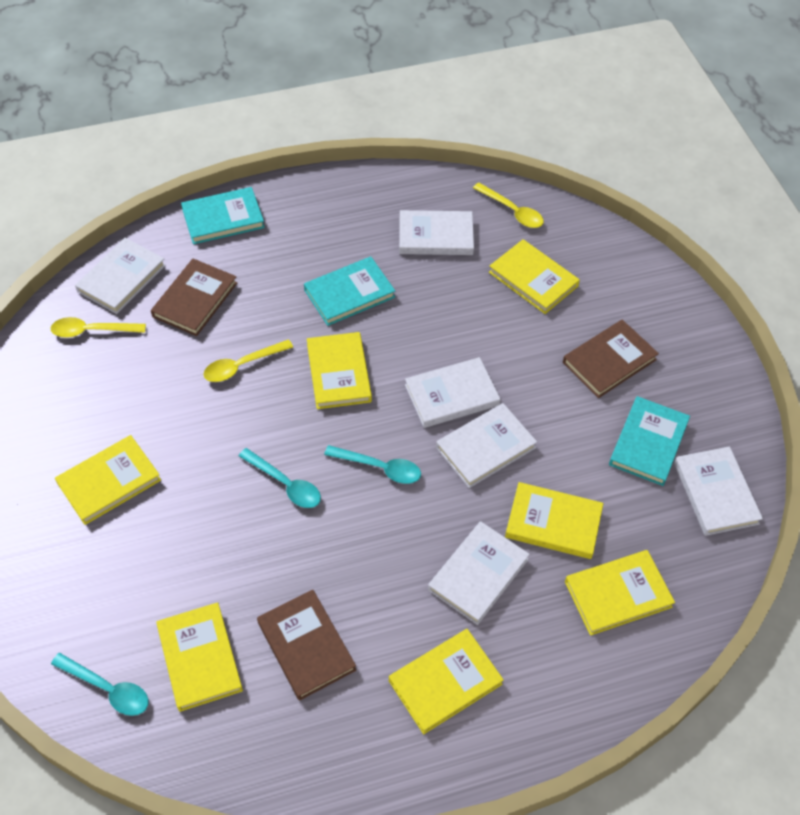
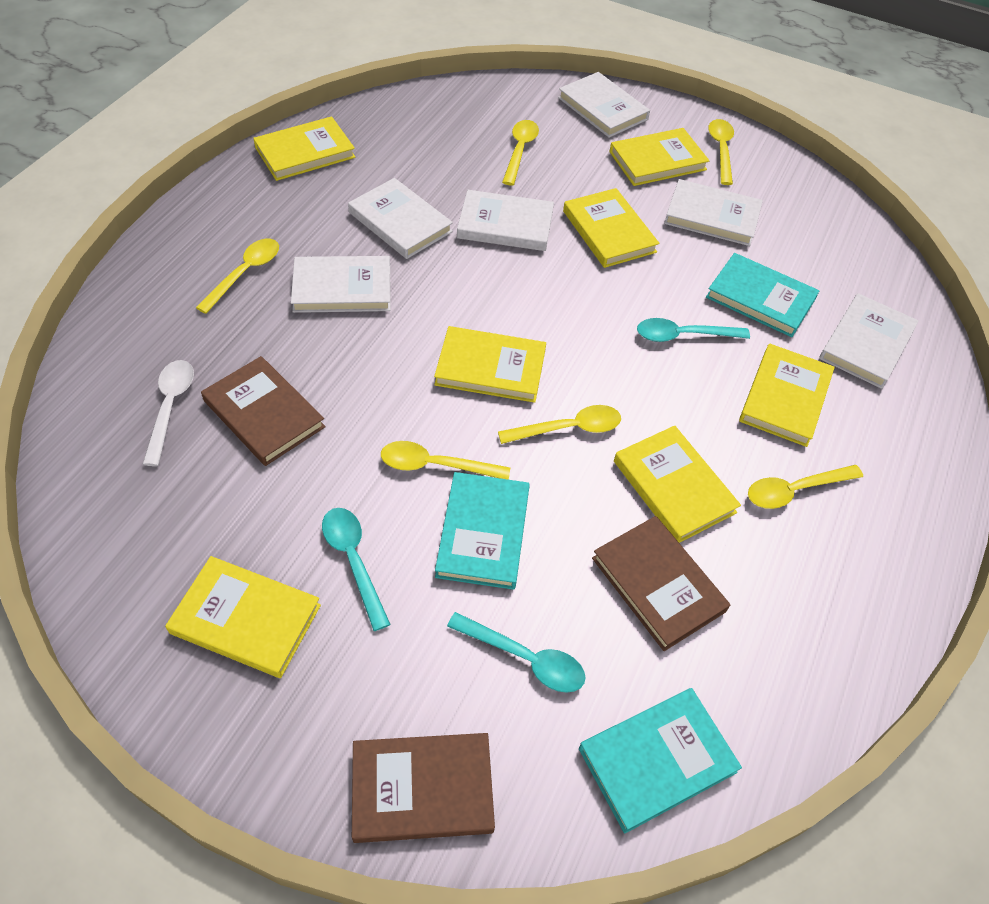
white spoon: none = 0 -> [143,360,194,466] = 1
yellow spoon: [51,317,146,338] [203,339,293,382] [473,183,544,228] = 3 -> [196,239,279,314] [381,441,510,480] [498,405,621,444] [502,120,539,185] [708,119,734,185] [748,465,863,509] = 6

